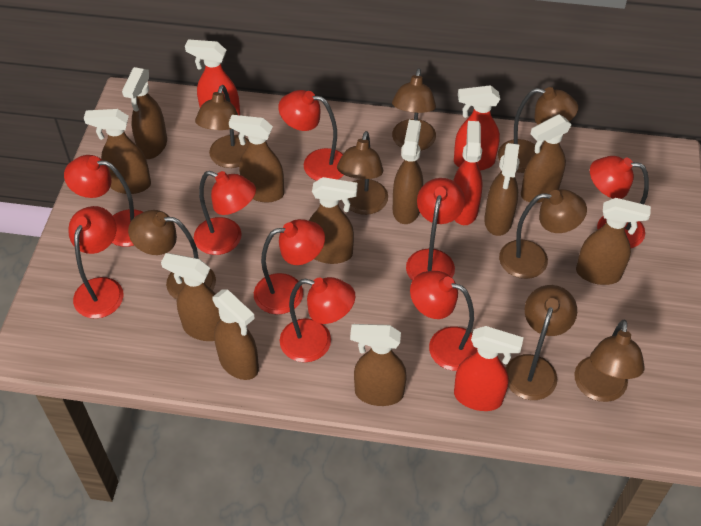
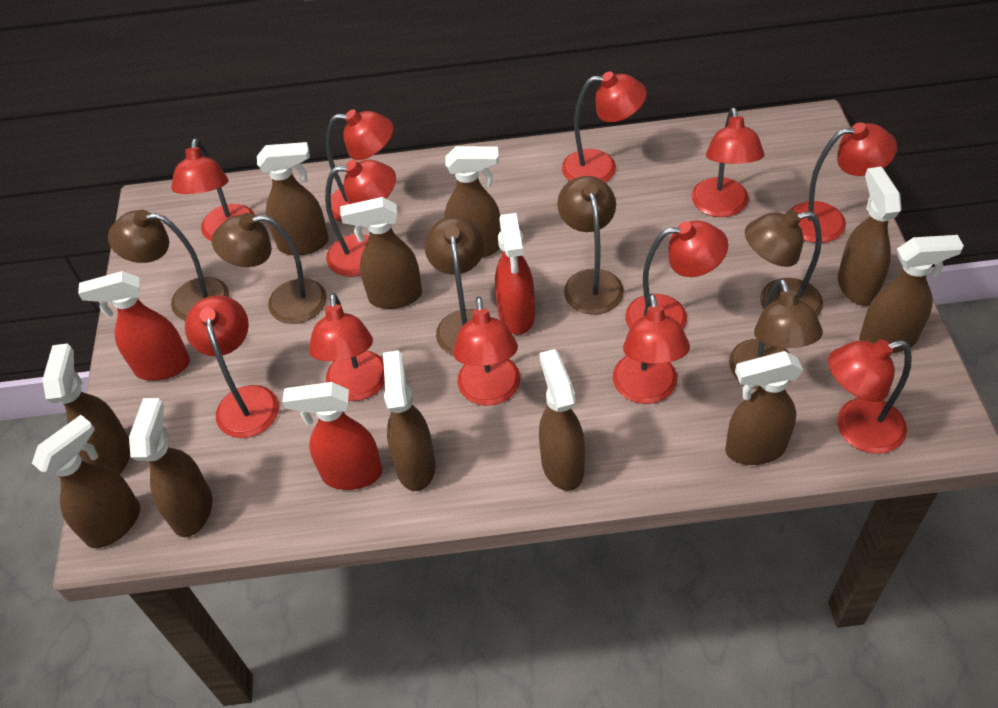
brown lamp: [128,210,216,300] [195,85,250,168] [337,131,388,215] [392,68,436,151] [498,87,578,173] [499,189,587,279] [506,285,577,400] [574,319,645,402] = 8 -> [108,210,229,320] [212,213,327,324] [424,217,484,355] [557,176,624,315] [729,278,823,389] [745,210,823,317] = 6
red lamp: [64,155,143,247] [68,206,124,319] [194,171,256,255] [254,219,325,315] [278,90,344,181] [280,277,355,362] [406,178,465,281] [410,271,478,371] [590,156,649,248] = 9 -> [171,139,255,242] [185,295,279,438] [309,293,385,401] [325,160,396,277] [326,109,394,222] [453,296,520,406] [562,72,647,183] [613,293,690,404] [625,221,728,329] [692,107,765,217] [790,123,897,243] [828,339,912,454] = 12
red spray bottle: [185,39,240,115] [453,121,483,225] [454,85,500,171] [454,326,524,411] = 4 -> [78,271,190,381] [283,382,382,490] [495,213,535,335] = 3

